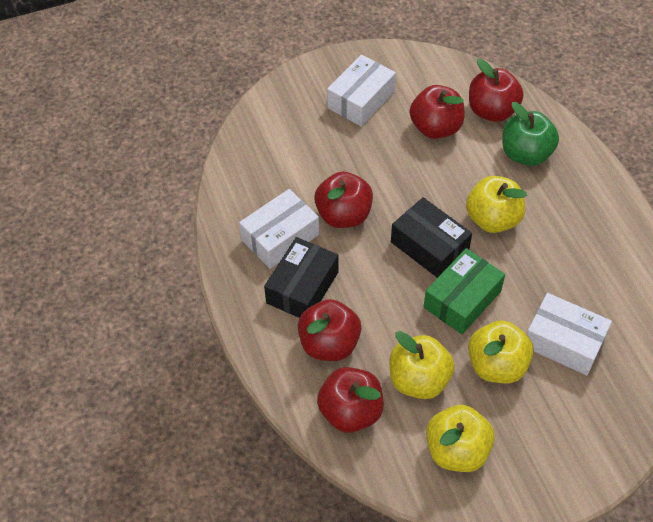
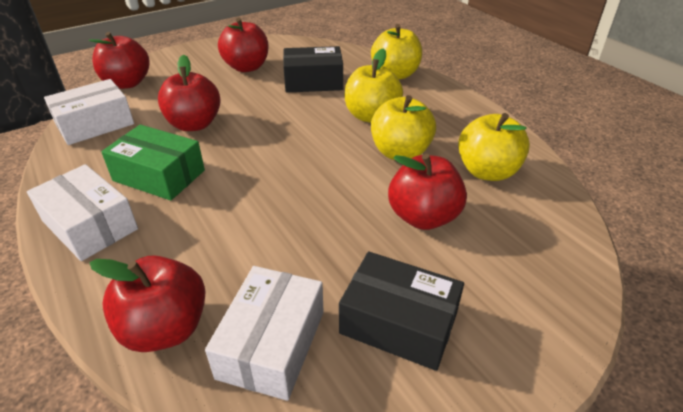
green apple: [502,102,559,166] = 1 -> none = 0

